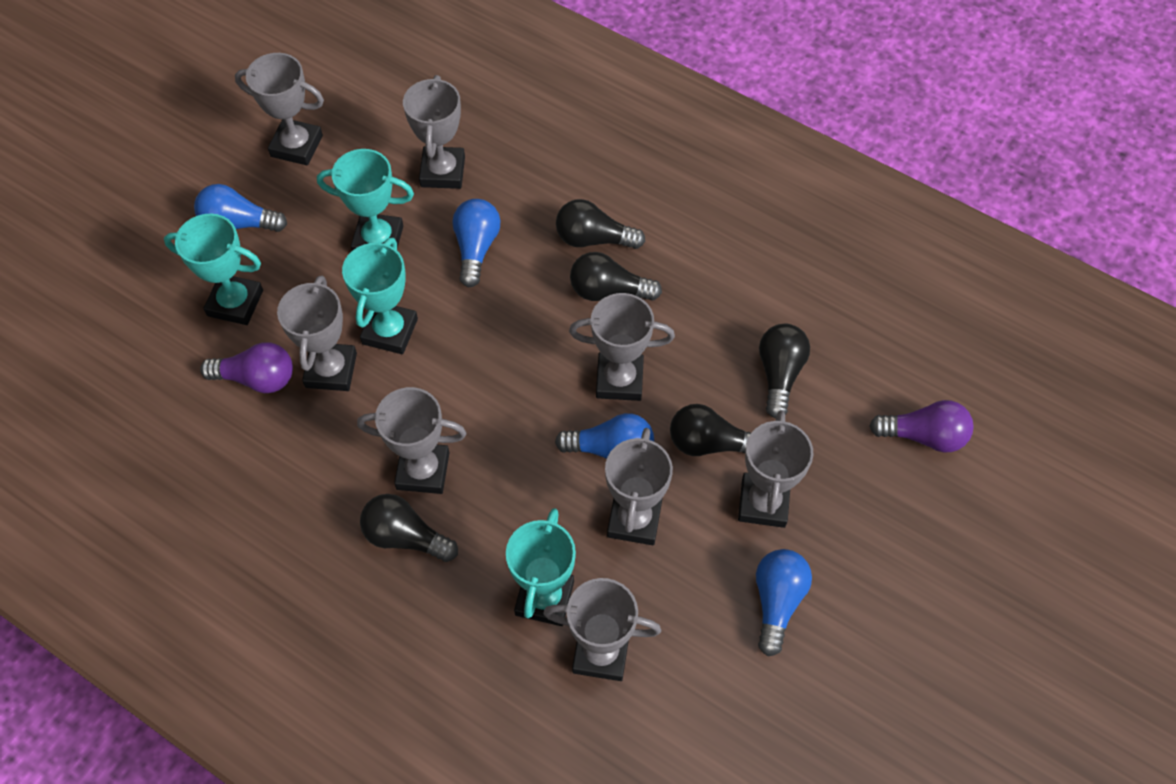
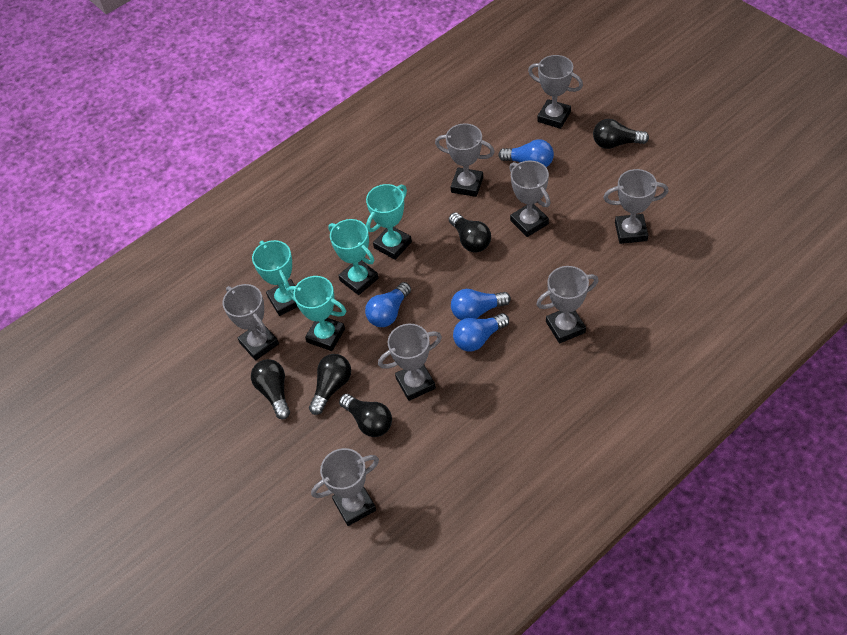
purple light bulb: [200,342,293,393] [869,400,974,452] = 2 -> none = 0

